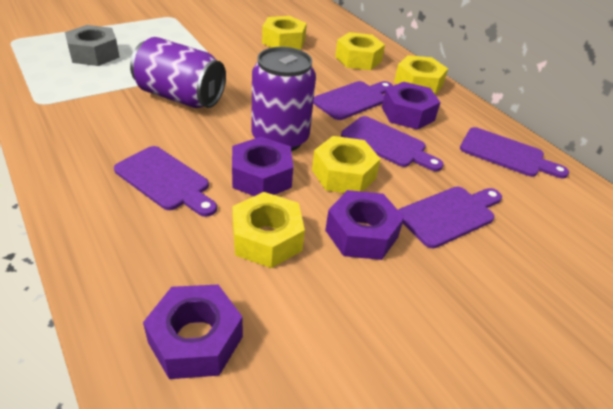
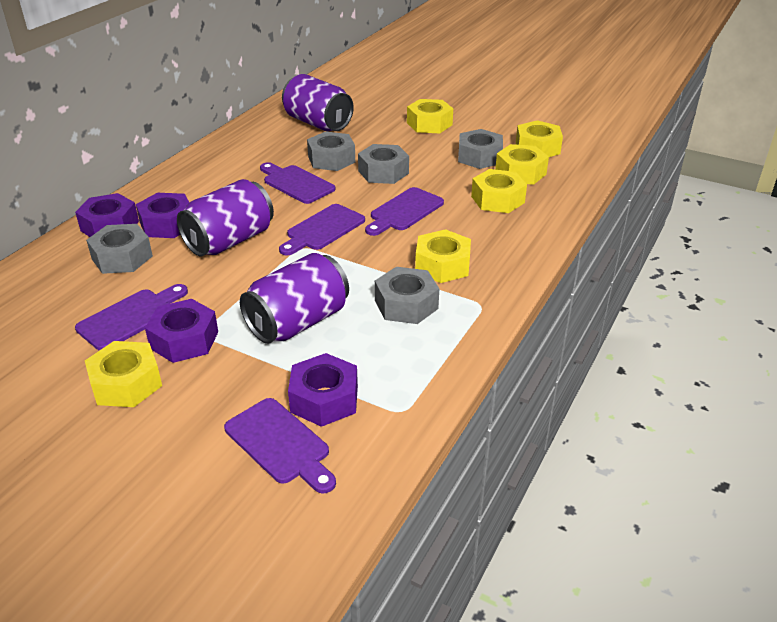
grey nut: [65,25,120,66] = 1 -> [86,224,153,274] [307,131,355,171] [358,144,409,184] [375,267,439,324] [458,129,503,169] = 5
purple can: [130,37,226,108] [251,47,316,151] = 2 -> [177,179,274,256] [240,253,349,344] [282,74,354,131] = 3
yellow nut: [232,192,305,268] [262,16,307,50] [312,136,381,193] [335,32,385,70] [394,55,448,95] = 5 -> [85,341,162,407] [407,99,453,133] [415,229,471,283] [471,169,527,213] [495,144,549,185] [516,120,563,157] = 6

